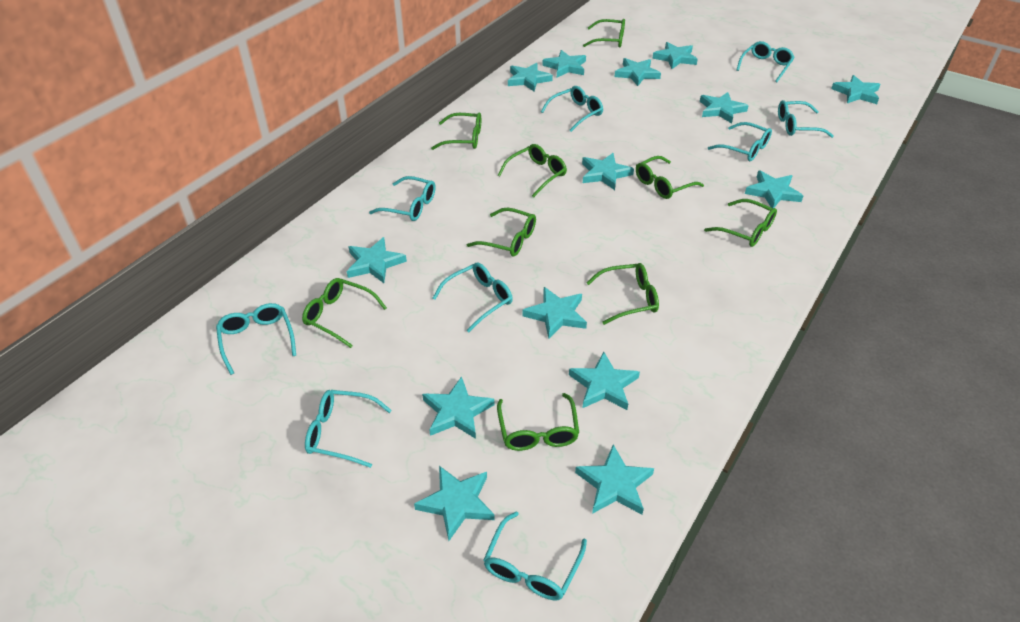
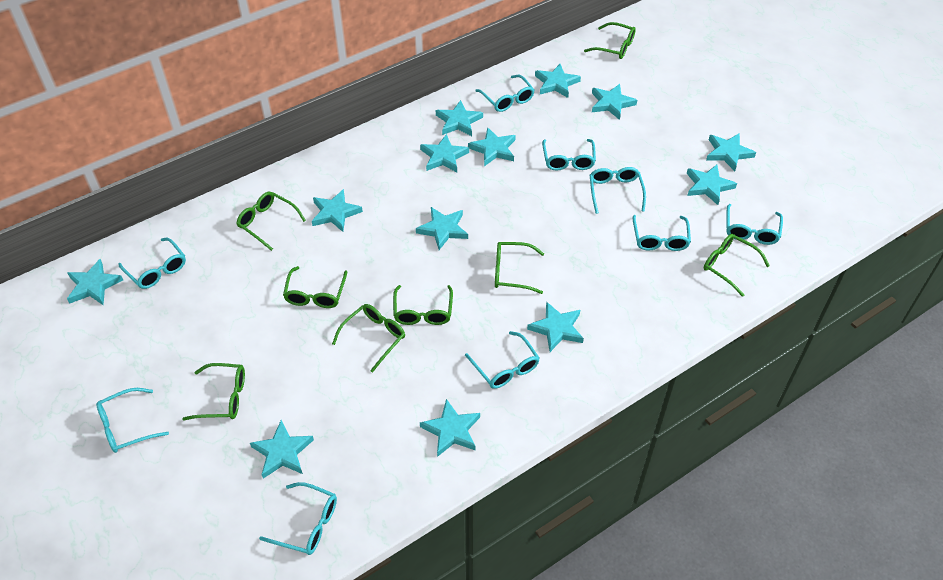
green glasses: [302,278,387,348] [431,112,481,150] [467,208,536,257] [497,393,579,451] [498,144,567,197] [583,19,625,47] [586,263,659,325] [636,156,704,199] [704,199,777,247] = 9 -> [182,363,245,421] [236,192,306,251] [283,266,347,308] [332,304,405,373] [393,285,453,325] [495,242,544,294] [584,22,636,59] [704,234,770,297] = 8
turquoise star: [347,237,407,283] [414,466,495,541] [422,376,494,439] [508,63,553,92] [523,287,587,339] [542,50,586,77] [569,352,640,410] [575,444,654,515] [582,153,634,190] [614,58,661,86] [652,42,698,69] [700,92,749,123] [745,171,803,208] [831,75,881,104] = 14 -> [67,259,123,305] [250,420,314,479] [312,189,363,232] [416,207,468,250] [420,134,469,172] [420,399,480,457] [436,100,483,136] [468,127,516,166] [527,301,584,352] [535,64,581,98] [592,84,637,120] [687,165,737,205] [706,133,756,171] = 13

